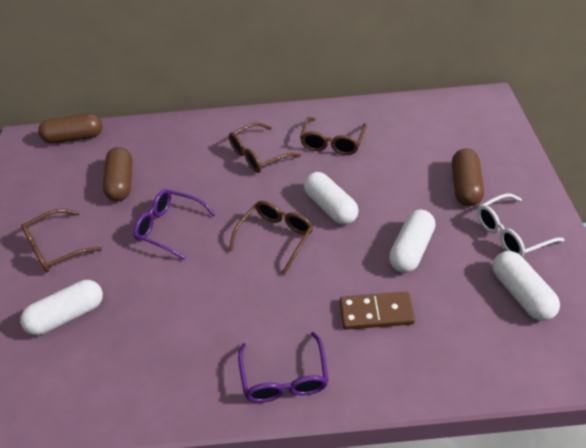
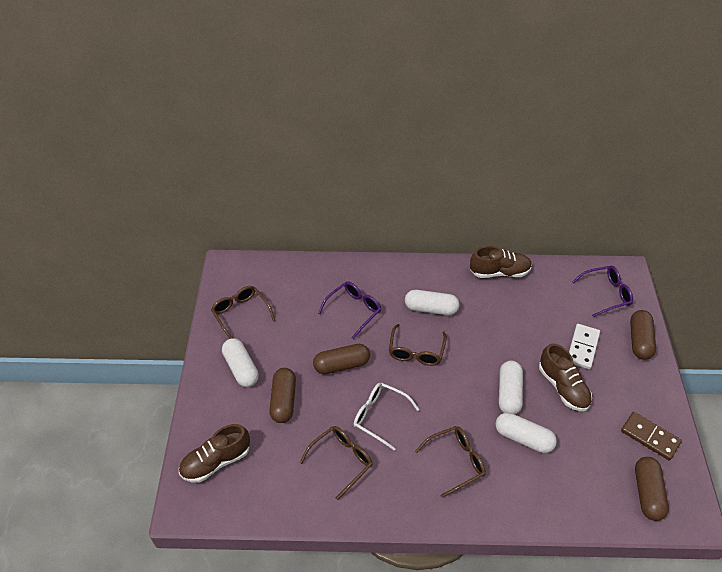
brown capsule: [38,113,103,144] [103,147,132,201] [452,148,484,206] = 3 -> [269,368,296,423] [313,344,370,374] [630,310,656,360] [635,457,669,521] = 4
brown shoe: none = 0 -> [179,424,250,483] [470,246,532,278] [539,343,592,411] = 3
white domino: none = 0 -> [569,324,600,369] = 1

